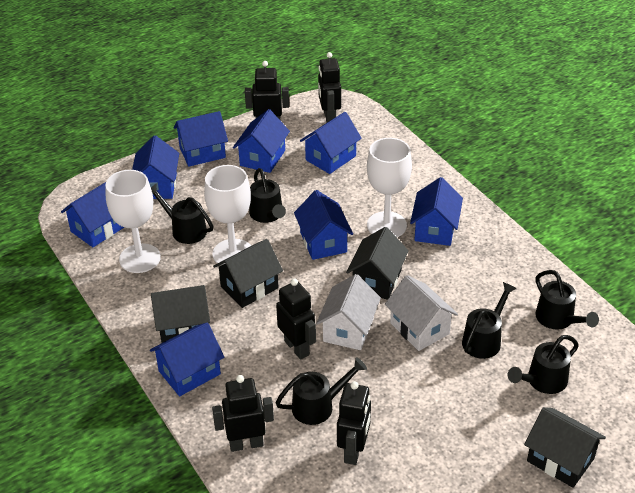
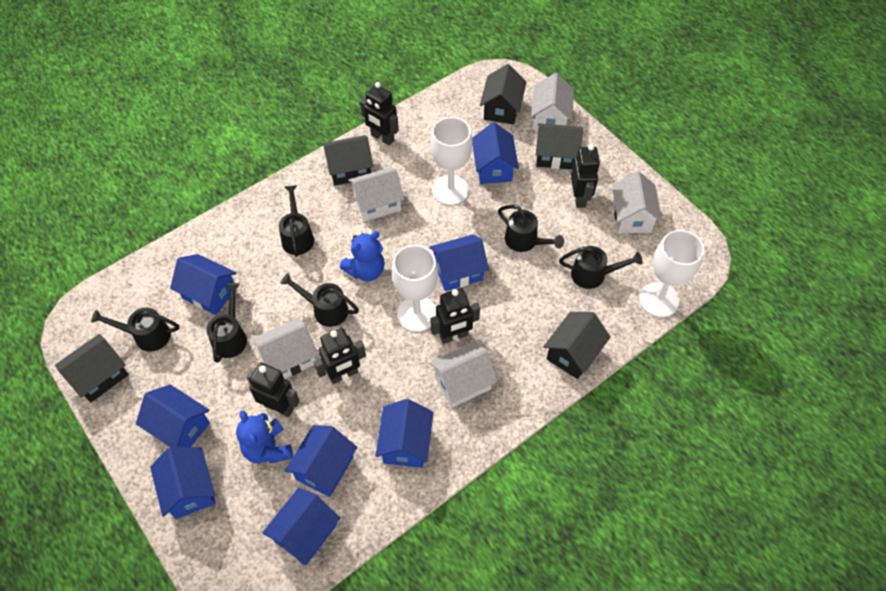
black house: [151,285,210,343] [213,239,283,308] [346,227,409,300] [524,407,606,488] = 4 -> [55,334,129,402] [322,135,373,186] [480,64,527,125] [536,123,583,170] [543,312,611,379] = 5
blue teddy bear: none = 0 -> [236,410,293,463] [340,231,385,281] = 2
white house: [316,274,381,350] [385,275,458,351] = 2 -> [253,318,318,379] [348,167,404,222] [430,342,498,408] [531,73,574,130] [612,171,662,233] = 5

